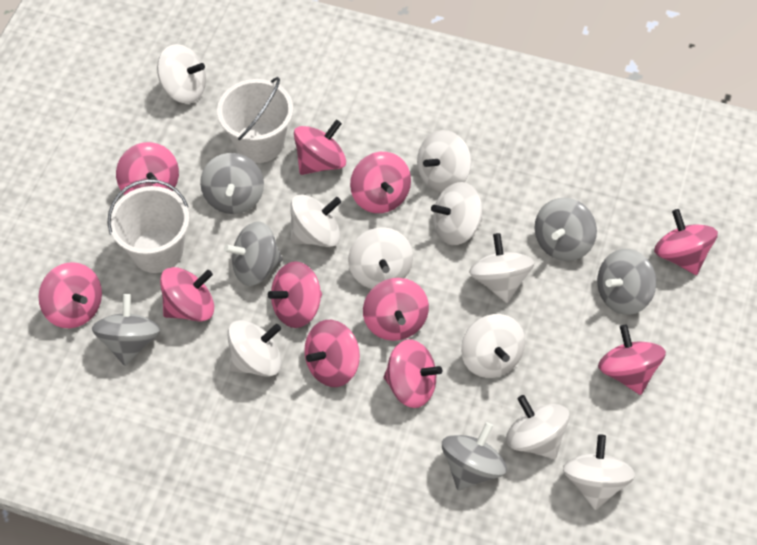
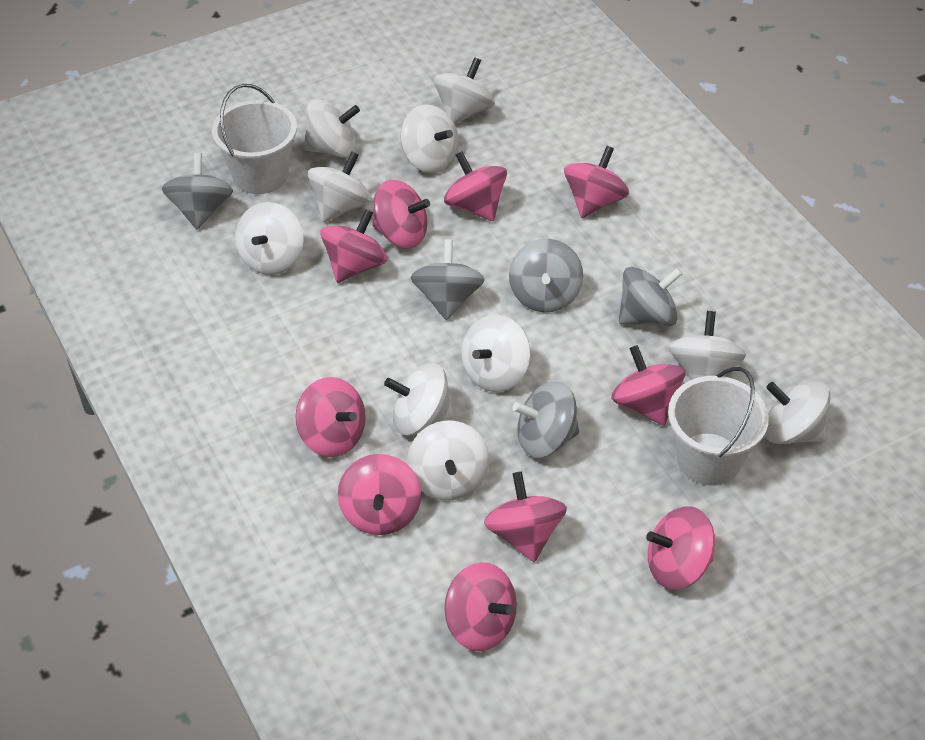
grey spinning top: [92,294,160,366] [200,153,264,214] [224,221,283,286] [442,422,507,491] [535,198,597,261] [597,249,656,315] = 6 -> [162,153,233,229] [410,240,485,320] [509,239,583,312] [513,381,579,458] [619,267,683,326] = 5
pink spinning top: [38,262,102,328] [116,142,179,195] [160,267,214,322] [268,261,322,328] [294,120,346,175] [304,320,360,387] [350,152,411,213] [363,278,429,341] [383,339,442,408] [598,324,666,395] [654,209,718,275] = 11 -> [296,377,366,457] [320,209,387,283] [338,454,421,535] [372,180,430,248] [444,151,507,221] [444,562,517,651] [484,472,567,562] [564,146,629,218] [611,345,685,426] [646,506,715,590] = 10

